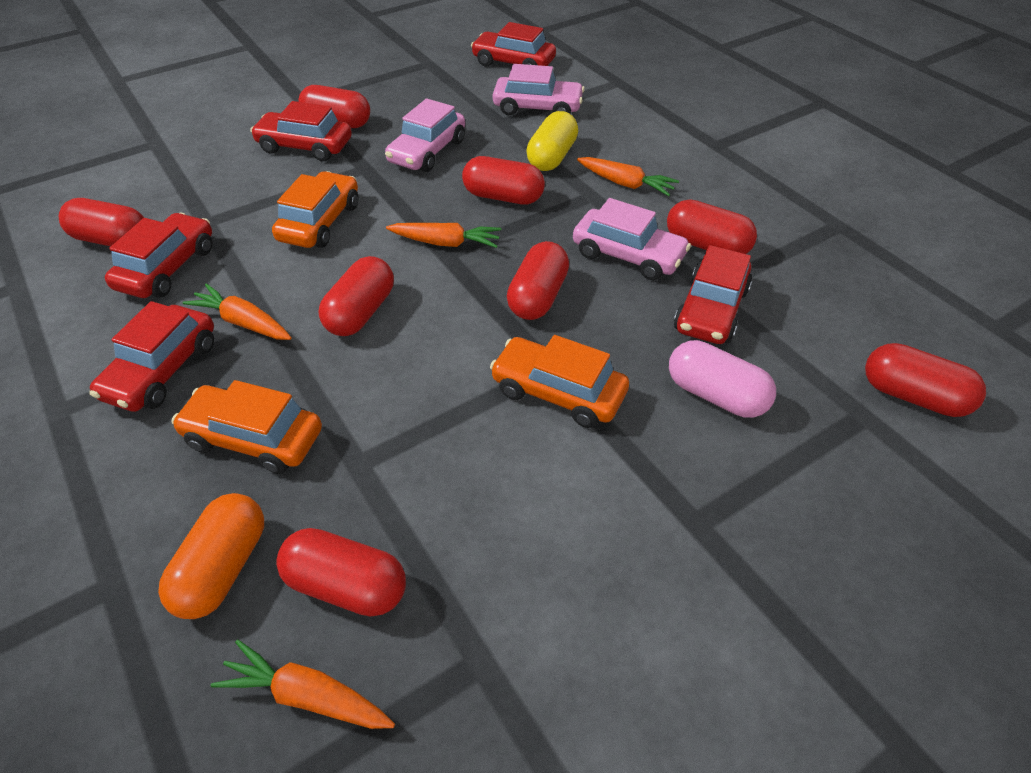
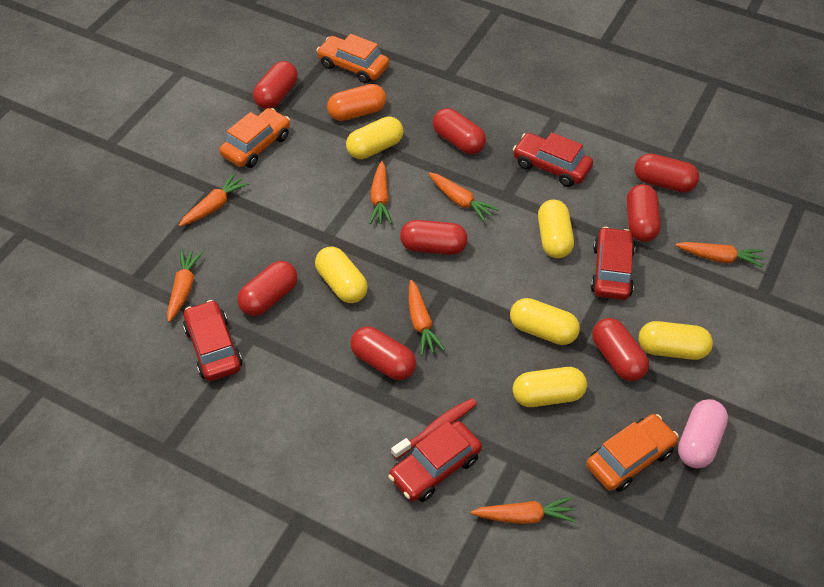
orange carrot: [183,283,292,340] [210,640,395,729] [386,223,501,248] [577,157,679,196] = 4 -> [167,249,203,322] [179,173,249,226] [369,161,392,224] [409,280,445,356] [429,172,499,222] [471,497,576,524] [675,242,764,268] = 7
pink car: [385,99,465,172] [493,64,585,115] [573,198,691,280] = 3 -> none = 0
red car: [89,301,214,412] [105,213,212,298] [250,101,352,161] [471,22,556,66] [674,245,752,344] = 5 -> [183,300,242,381] [388,421,482,502] [513,132,593,187] [591,227,635,300] = 4
red toothbrush: none = 0 -> [391,398,477,459] = 1
yellow capsule: [526,111,578,171] = 1 -> [315,247,368,303] [346,116,404,159] [510,298,580,345] [513,367,587,407] [538,200,574,258] [639,321,713,360] = 6

